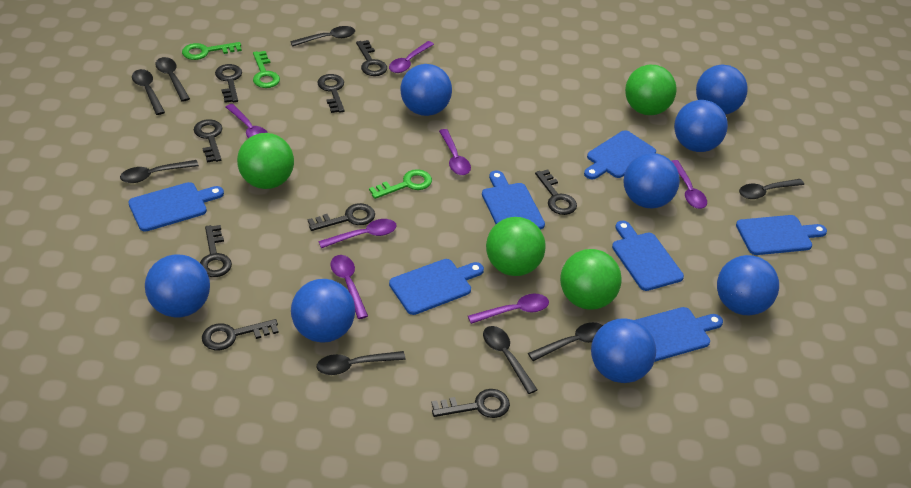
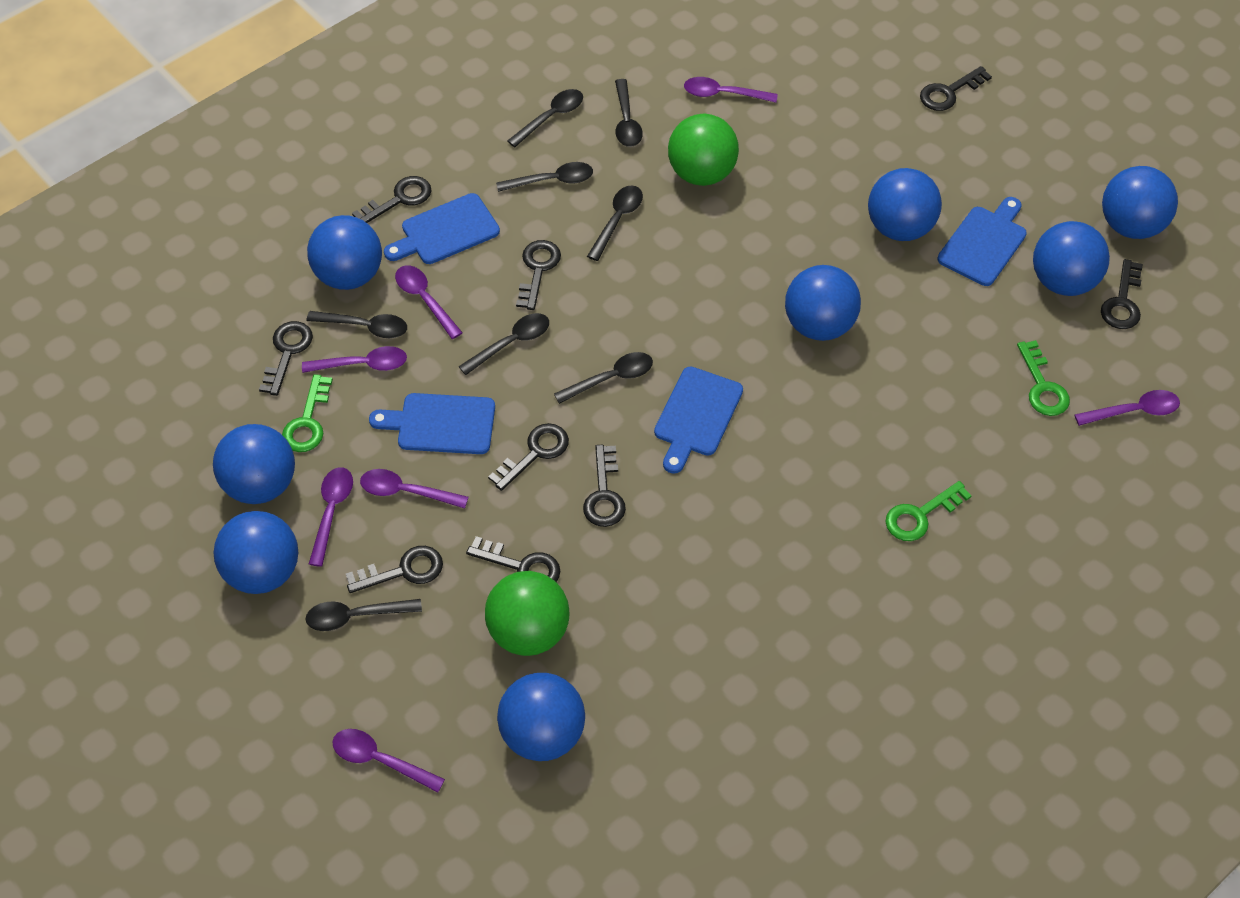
blue cutting board: [128,182,224,232] [389,259,484,315] [482,171,545,230] [584,130,656,179] [612,221,684,291] [635,307,723,362] [736,215,827,255] = 7 -> [369,393,495,454] [384,193,500,264] [654,367,743,474] [937,197,1027,286] = 4
green ball: [237,133,294,189] [486,217,545,276] [560,249,622,310] [625,65,676,115] = 4 -> [485,571,569,656] [668,114,739,186] = 2

